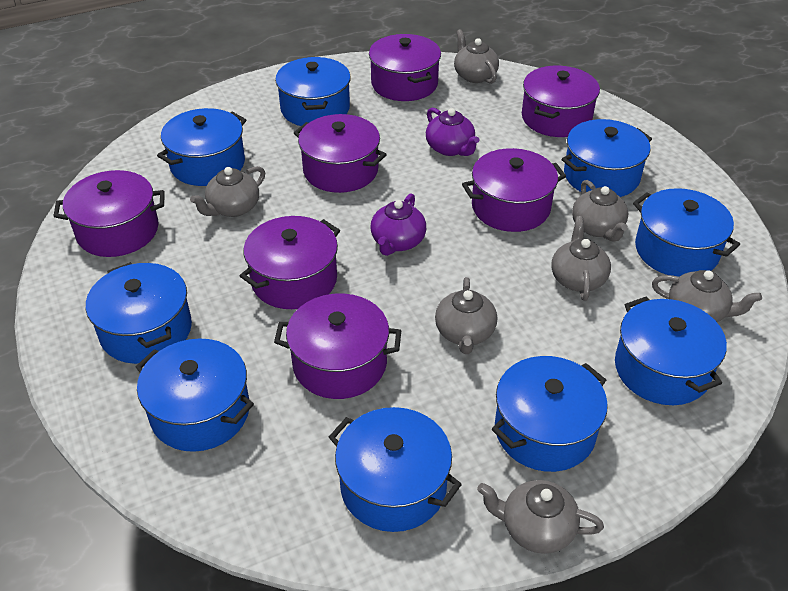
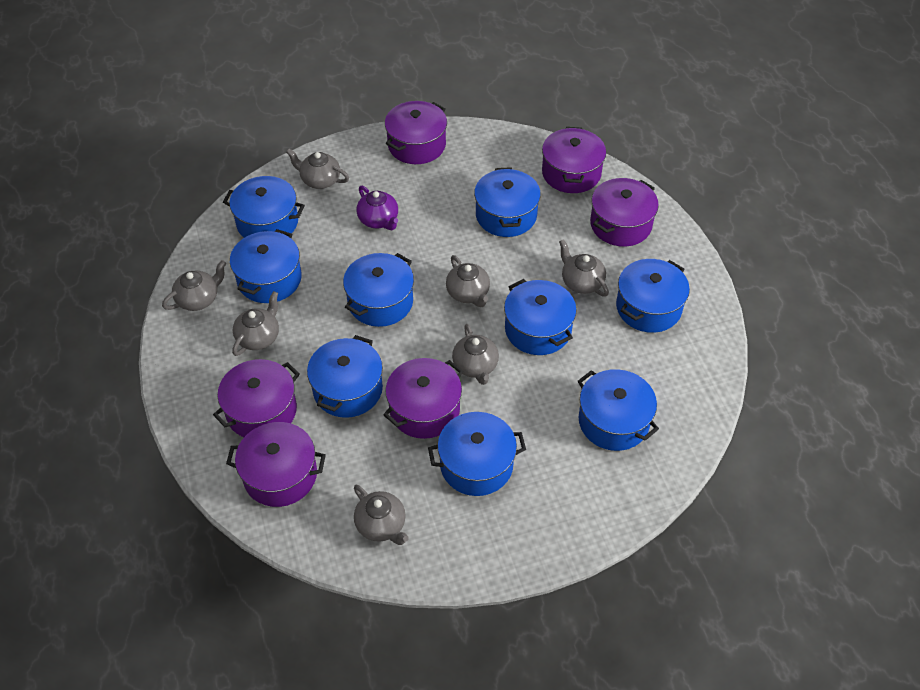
purple pot: [53,170,165,257] [240,216,340,309] [274,294,401,399] [294,114,387,193] [369,34,441,101] [462,148,566,232] [522,66,600,137] = 7 -> [213,359,300,437] [226,422,326,507] [383,358,463,439] [385,101,447,164] [542,127,606,193] [590,178,659,247] = 6
purple teapot: [370,193,426,256] [426,108,480,156] = 2 -> [357,186,398,230] = 1

